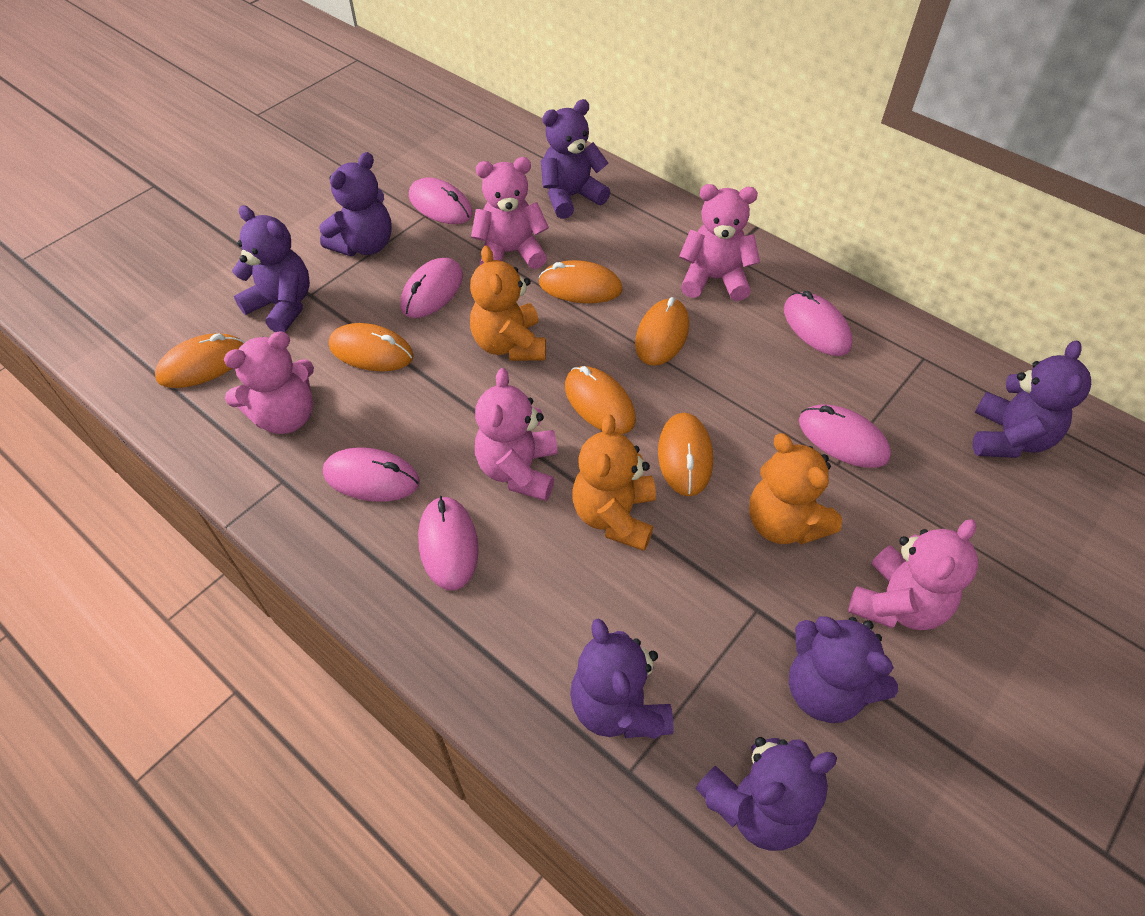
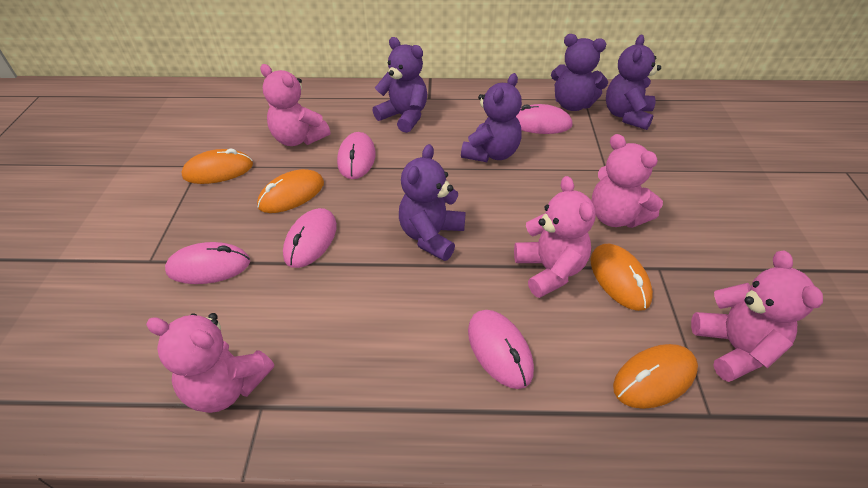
orange mouse: [155,333,245,388] [329,323,414,371] [539,260,623,303] [565,366,636,434] [635,297,689,366] [658,413,713,496] = 6 -> [181,149,253,184] [257,169,324,213] [590,244,653,311] [613,344,698,409] = 4
orange teddy bear: [470,246,546,361] [572,414,656,551] [749,433,842,545] = 3 -> none = 0
pink mouse: [323,448,420,502] [401,258,463,318] [409,177,473,224] [418,496,479,590] [784,291,853,356] [799,404,891,468] = 6 -> [165,242,250,284] [283,208,337,268] [337,132,376,179] [468,310,534,389] [516,104,573,134] = 5
purple teddy bear: [232,205,310,333] [319,152,392,256] [541,99,610,219] [570,618,674,739] [695,737,837,851] [789,616,898,723] [973,340,1091,458] = 7 -> [373,37,427,133] [399,144,465,261] [461,73,522,162] [551,34,608,111] [606,35,661,130] = 5

